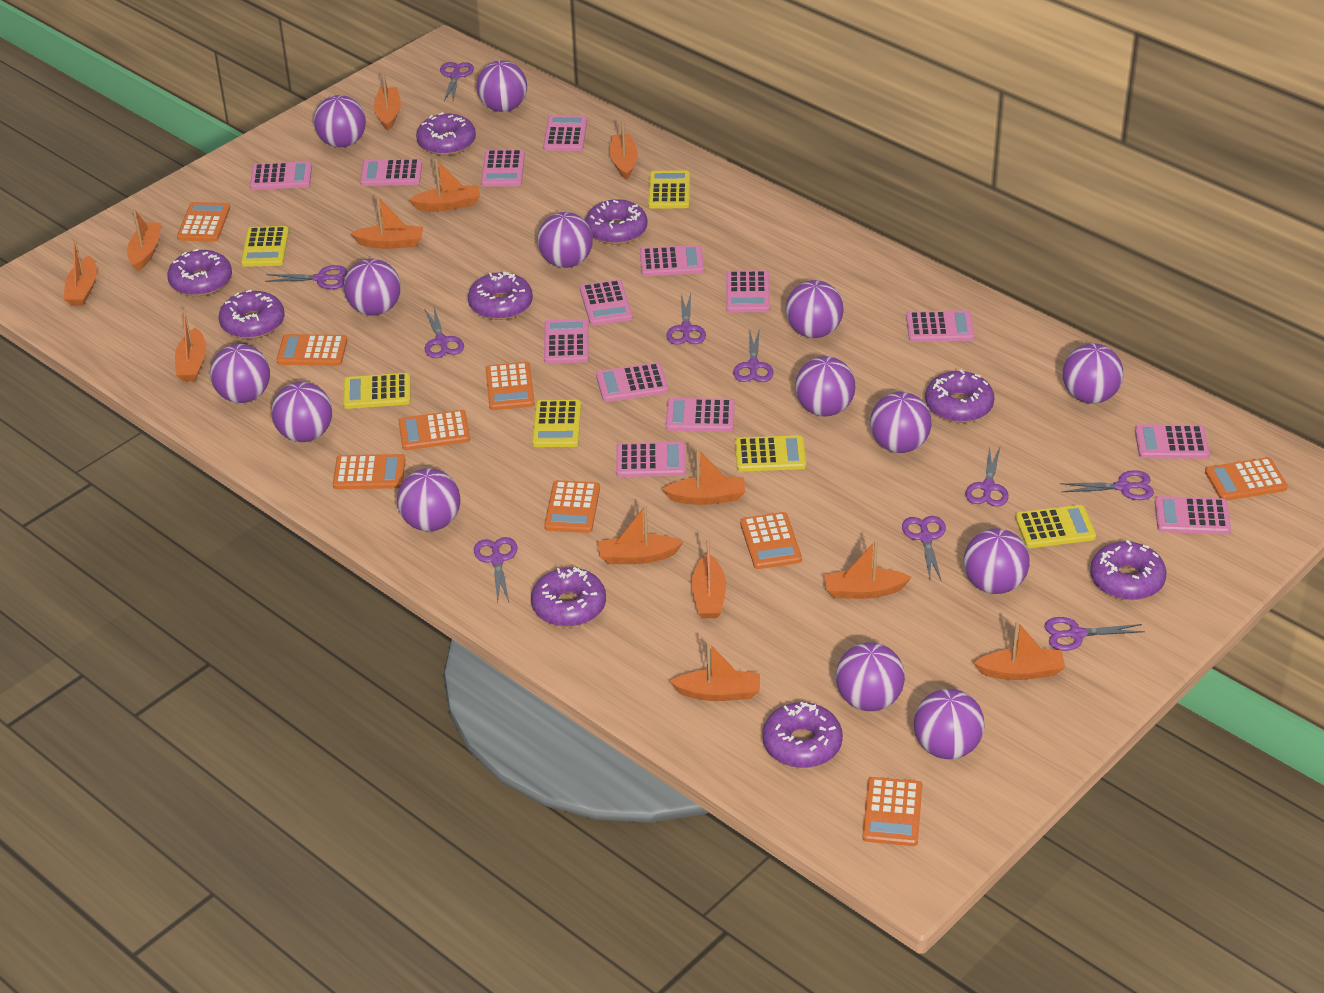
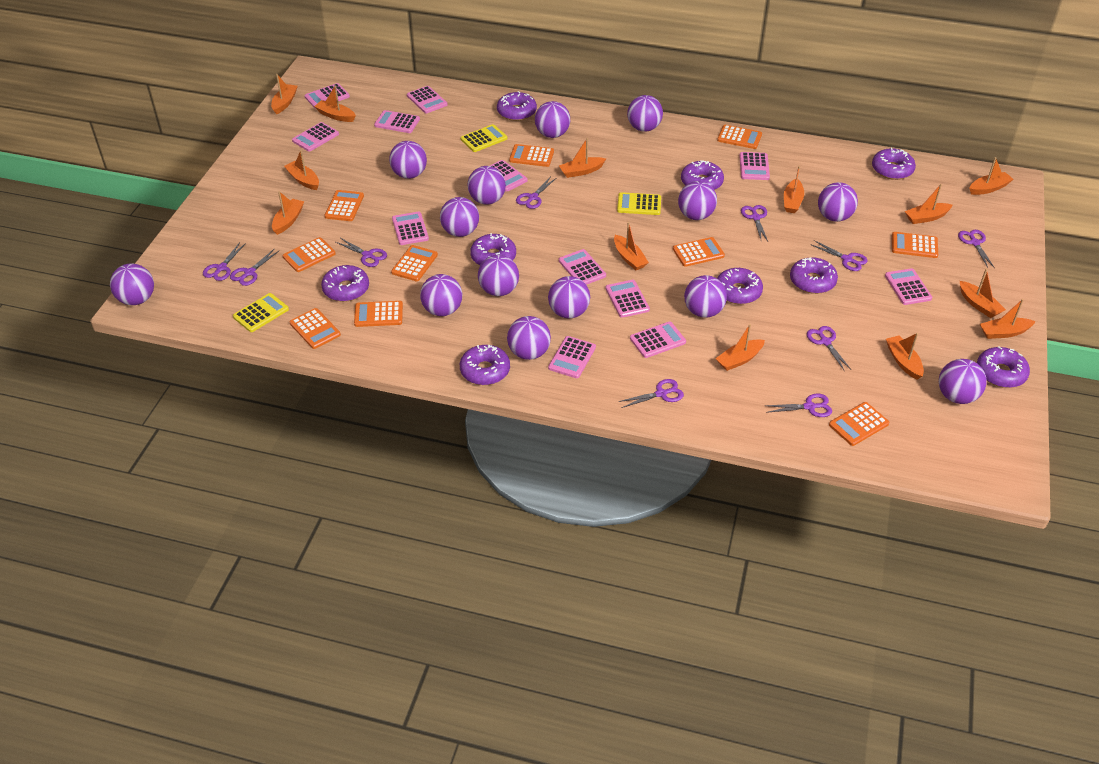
orange calculator: [177,202,230,242] [276,334,347,366] [333,454,406,489] [398,410,470,450] [485,362,535,410] [544,480,600,533] [740,512,802,569] [862,777,922,846] [1205,457,1288,500] = 9 -> [282,237,336,272] [289,308,341,349] [324,190,364,221] [354,301,403,327] [391,245,438,281] [509,144,554,167] [673,237,725,267] [717,125,762,149] [829,402,889,446] [892,232,938,258] = 10
pink calculator: [250,161,312,190] [360,159,422,186] [481,149,525,187] [543,115,587,151] [544,319,589,364] [580,279,633,326] [596,362,668,402] [616,442,686,477] [640,245,704,276] [666,398,735,432] [726,270,770,312] [906,310,975,342] [1135,424,1210,459] [1155,496,1231,534] = 14 -> [292,122,339,152] [304,83,350,109] [374,110,420,133] [392,212,429,245] [407,86,448,113] [490,160,528,192] [548,336,596,378] [559,249,606,285] [606,280,650,318] [630,322,686,358] [739,152,770,180] [885,268,932,305] = 12
yellow calculator: [241,226,289,267] [343,373,410,409] [532,400,581,447] [648,171,690,208] [735,435,806,472] [1015,505,1096,548] = 6 -> [233,293,289,332] [461,124,507,152] [617,192,661,215] = 3

